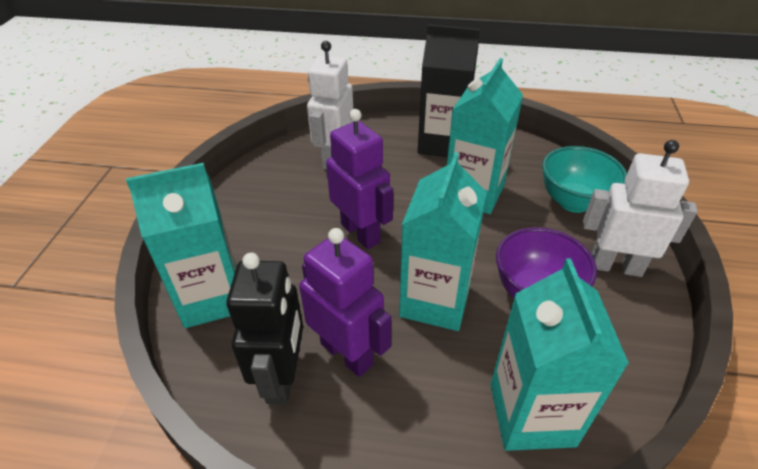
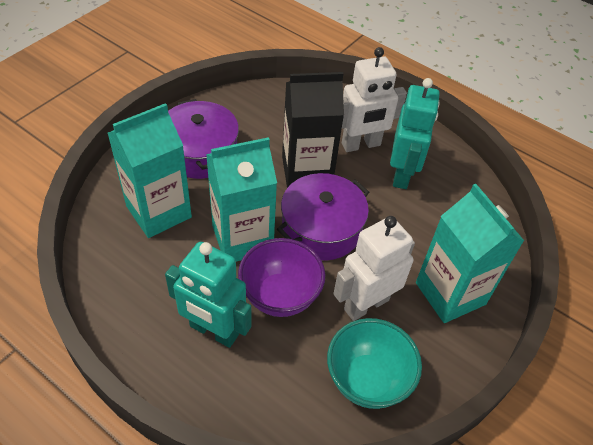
black robot: [226,253,303,405] = 1 -> none = 0
purple pot: none = 0 -> [168,99,239,179] [277,173,369,260] = 2
purple robot: [299,228,391,377] [326,109,393,249] = 2 -> none = 0
turquoise carton: [126,163,237,328] [399,152,487,331] [447,58,523,214] [490,258,629,451] = 4 -> [108,103,192,238] [206,137,277,262] [416,184,524,323] = 3
turquoise robot: none = 0 -> [165,241,251,348] [390,78,440,189] = 2

